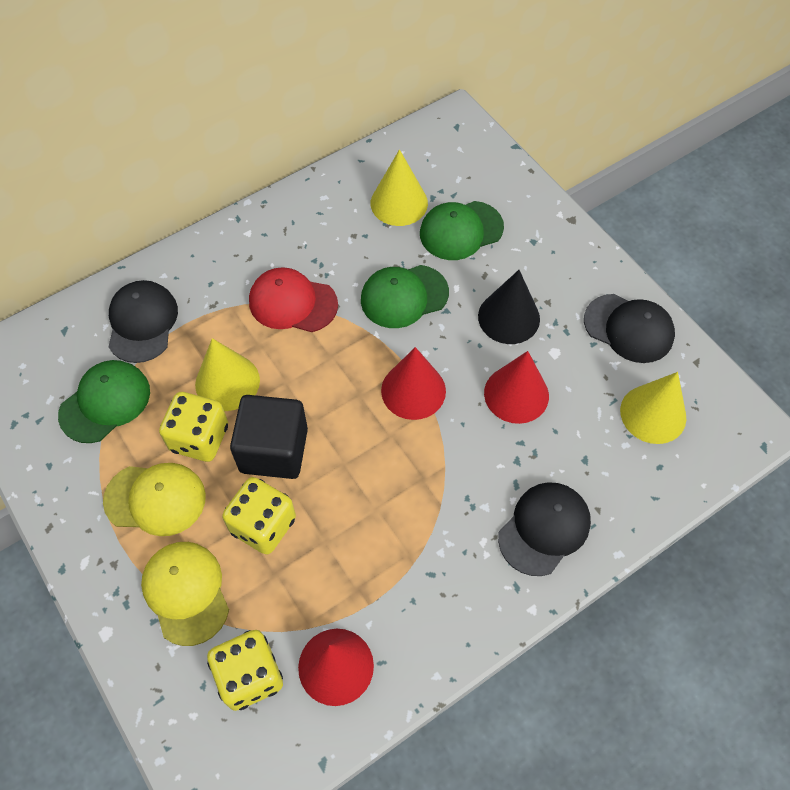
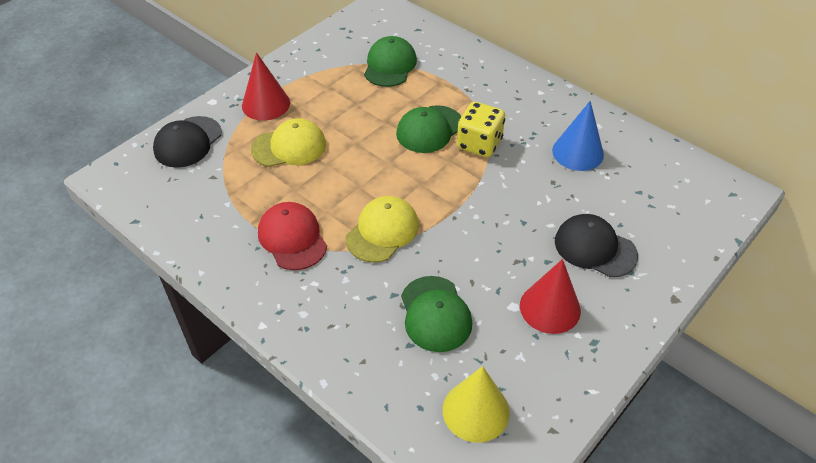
black cap: [109,280,178,363] [498,482,591,576] [584,294,675,363] = 3 -> [153,116,222,168] [555,214,638,277] = 2
black cone: [478,270,540,344] = 1 -> none = 0
black cube: [230,395,308,479] = 1 -> none = 0
blue cone: none = 0 -> [552,101,604,171] = 1
red cone: [298,629,374,706] [381,347,446,420] [484,351,549,424] = 3 -> [242,52,290,121] [520,259,581,334] = 2
yellow cone: [195,338,260,411] [371,149,428,226] [620,372,686,444] = 3 -> [443,366,510,443] = 1
yellow dice: [159,392,228,462] [207,630,283,711] [222,477,296,554] = 3 -> [457,102,505,157] = 1

